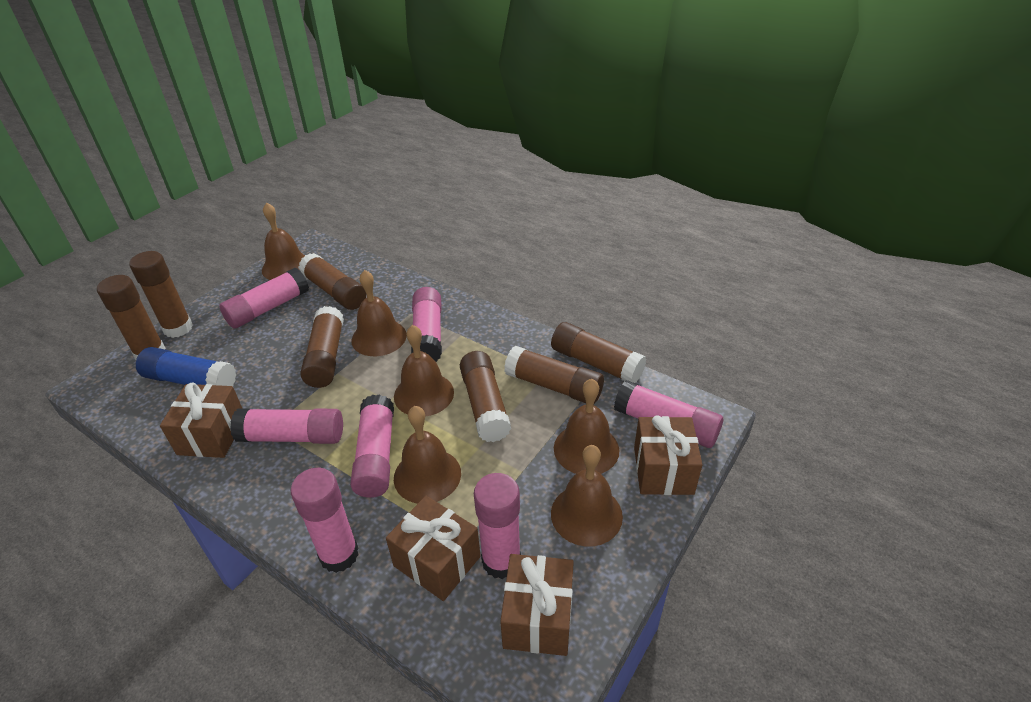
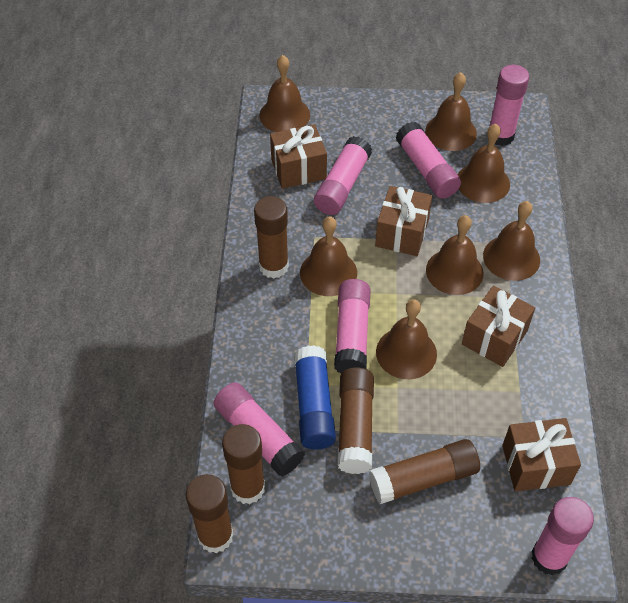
brown bell: [262,202,305,280] [352,270,407,356] [394,325,454,416] [394,406,461,503] [551,445,623,546] [554,379,619,474] = 6 -> [259,55,310,132] [300,216,357,296] [376,299,437,379] [425,72,477,151] [426,215,483,295] [458,124,510,203] [483,201,540,281] = 7
brown glue stick: [97,275,166,360] [129,251,193,338] [298,253,366,310] [300,306,344,388] [460,351,511,442] [504,346,604,404] [551,322,646,383] = 7 -> [186,474,234,553] [222,424,265,504] [254,196,289,279] [338,367,374,474] [369,439,480,504] = 5
pink glue stick: [219,268,309,329] [230,408,343,444] [291,468,359,573] [350,394,394,498] [411,287,442,362] [474,473,521,579] [614,380,723,448] = 7 -> [214,382,305,476] [314,136,372,215] [334,279,371,374] [396,122,461,199] [487,65,529,146] [531,497,594,575] = 6

